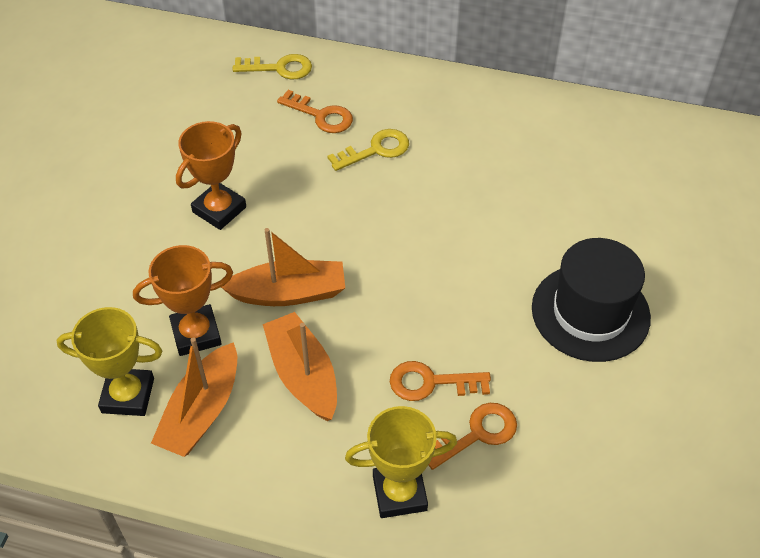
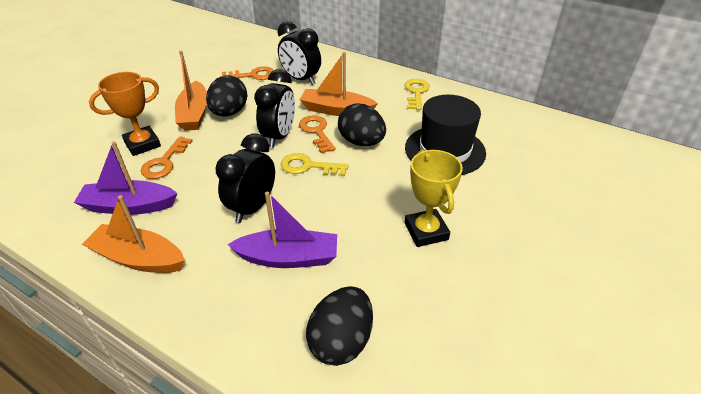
black clock: none = 0 -> [215,133,275,223] [254,69,295,148] [277,21,321,85] = 3
black egg: none = 0 -> [206,75,247,116] [306,286,373,366] [338,103,386,146] = 3
orange trophy: [133,245,233,356] [176,121,246,230] = 2 -> [89,72,161,156] = 1
purple boat: none = 0 -> [74,141,178,215] [227,192,337,268] = 2
yellow trophy: [56,307,162,416] [345,406,457,518] = 2 -> [405,150,463,247] = 1

